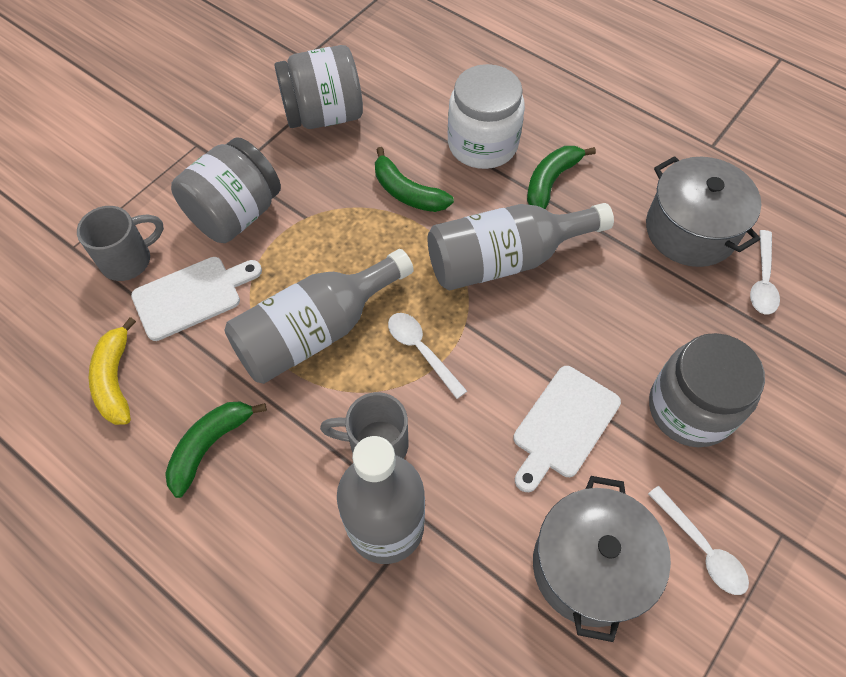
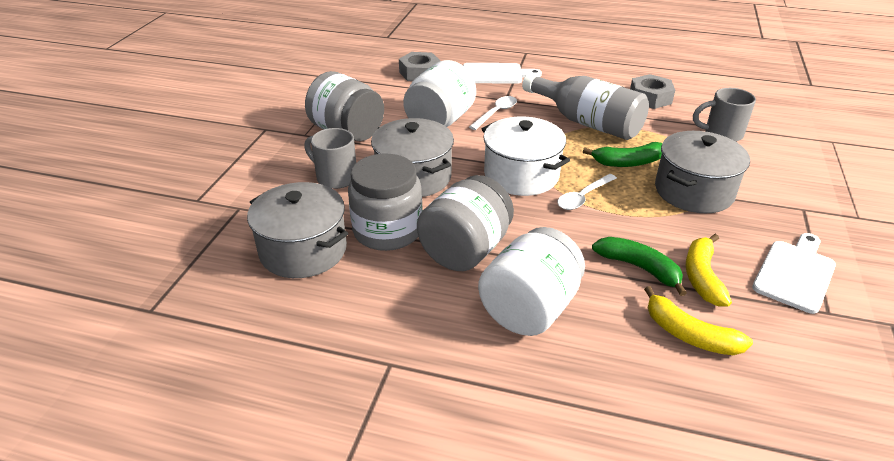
green banana: [165,402,267,498] [375,147,454,212] [527,146,596,209] = 3 -> [583,142,662,167] [592,237,687,296] = 2
grey bottle: [224,249,414,384] [337,436,425,564] [427,203,614,291] = 3 -> [522,73,649,140] = 1
grey nut: none = 0 -> [399,52,441,81] [630,74,675,109] = 2
grey pot: [533,476,671,642] [646,156,761,267] = 2 -> [247,182,348,278] [371,118,454,197] [655,131,750,213] = 3
white jar: [448,64,525,169] = 1 -> [403,60,476,127] [478,227,585,336] = 2
white pot: none = 0 -> [482,116,570,196] = 1
white spoon: [388,313,467,399] [648,486,749,595] [750,230,780,315] = 3 -> [469,96,517,130] [557,174,617,210] = 2
yellow banana: [89,317,136,425] = 1 -> [644,286,753,355] [686,234,732,307] = 2

